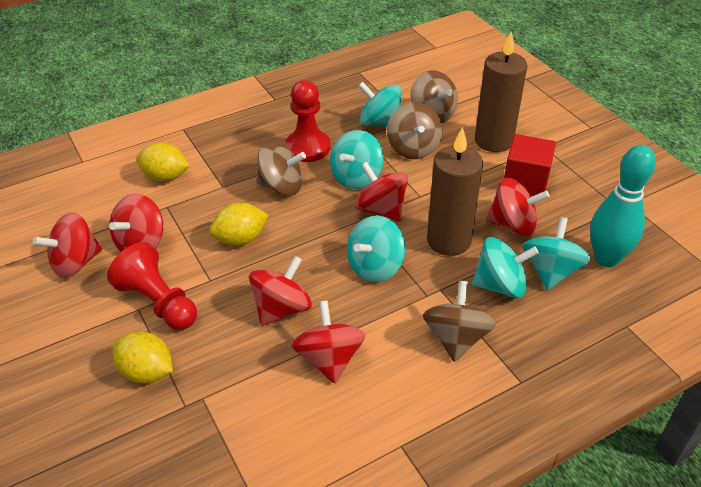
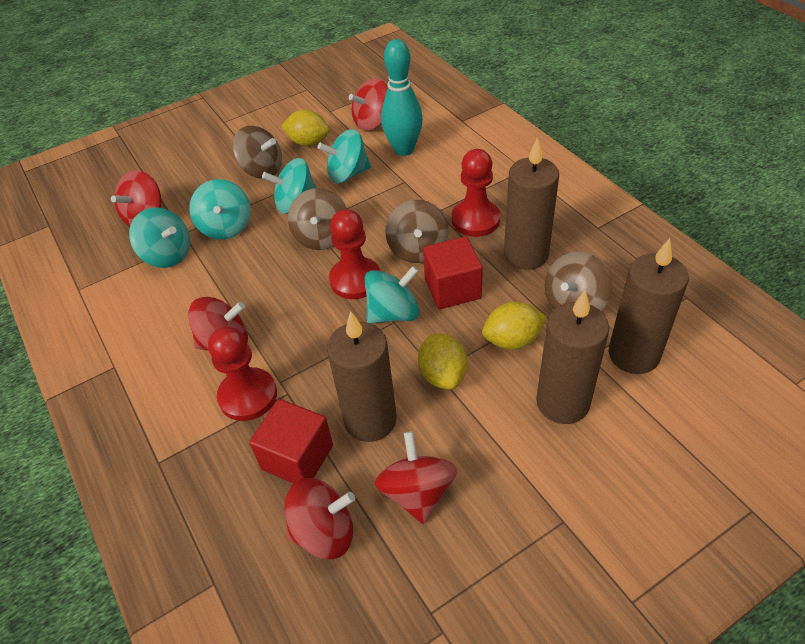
brown candle: [427,127,483,256] [475,31,527,152] = 2 -> [327,311,397,442] [504,137,559,270] [536,290,609,424] [609,238,689,374] = 4
red cube: [504,134,556,196] = 1 -> [249,399,333,484] [423,236,483,309] = 2
red pawn: [107,242,197,330] [285,80,331,162] = 2 -> [208,326,277,421] [329,209,380,299] [452,149,500,237] = 3
red spinning top: [33,212,102,278] [109,194,163,252] [249,256,312,326] [292,300,365,384] [355,162,408,222] [486,178,550,236] = 6 -> [111,170,162,226] [188,297,248,351] [285,478,355,559] [349,78,388,131] [374,431,457,524] = 5

